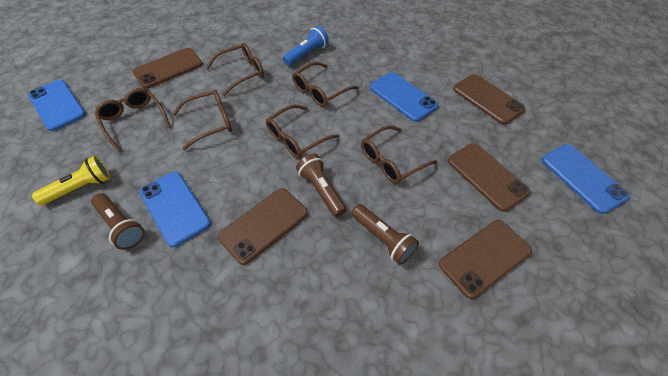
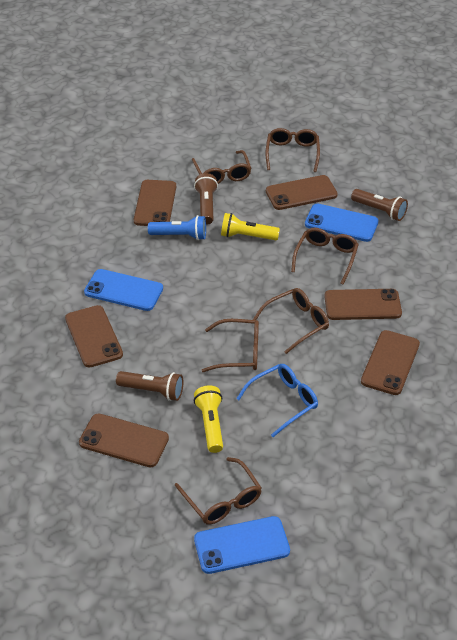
blue glasses: none = 0 -> [236,364,318,437] = 1
blue phone: [28,80,86,131] [139,171,211,247] [370,72,438,122] [542,144,630,214] = 4 -> [84,269,163,311] [194,516,290,574] [305,203,379,242] = 3
brown phone: [132,48,203,89] [218,188,308,265] [439,220,532,299] [448,143,531,212] [453,74,526,125] = 5 -> [65,305,123,368] [79,413,169,467] [134,180,176,226] [266,175,338,210] [324,289,402,320] [361,330,420,395] = 6
yellow flashlight: [32,156,111,205] = 1 -> [194,385,223,453] [221,213,280,240] = 2

